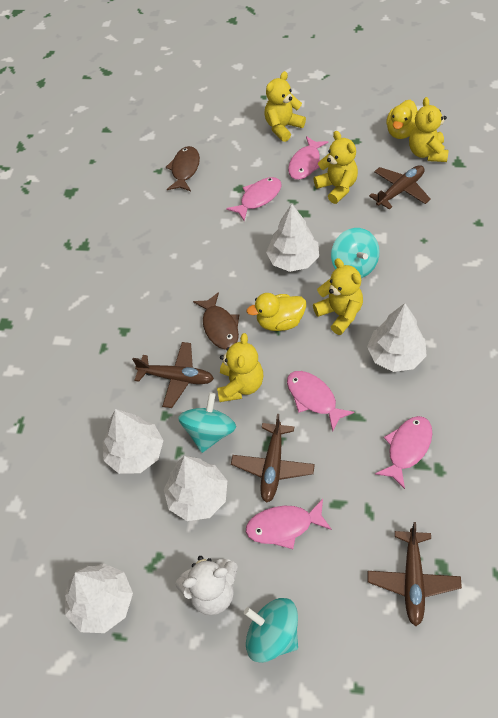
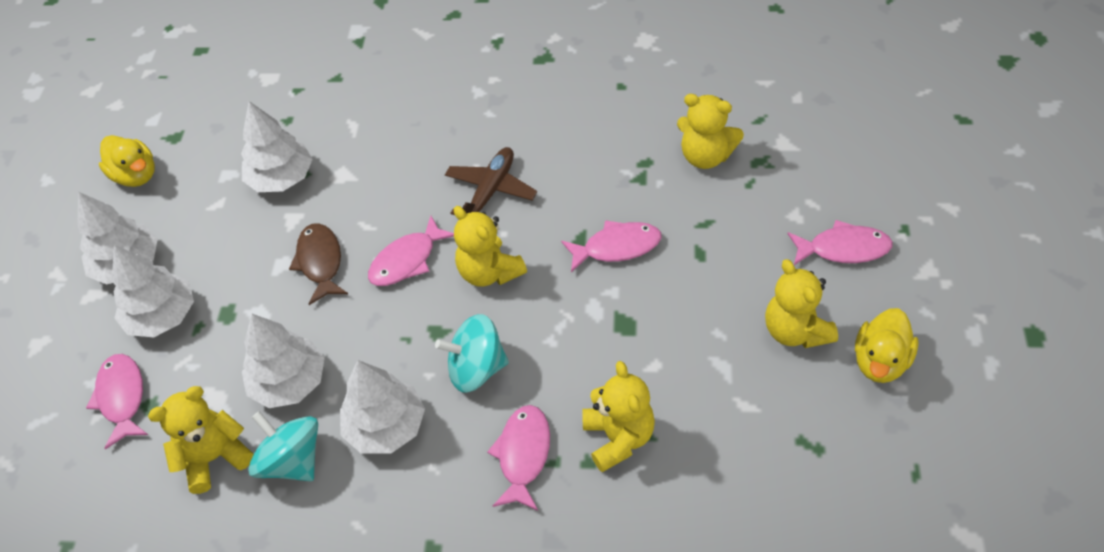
brown fish: [166,146,200,191] [193,292,239,350] = 2 -> [289,223,348,305] = 1
brown plane: [132,342,214,408] [231,414,315,503] [368,522,462,626] [369,165,431,210] = 4 -> [445,147,537,215] = 1
turquoise spinning top: [178,393,236,453] [244,598,298,663] [331,228,380,278] = 3 -> [248,411,318,481] [435,314,509,393] = 2
white teddy bear: [175,556,238,615] = 1 -> none = 0

